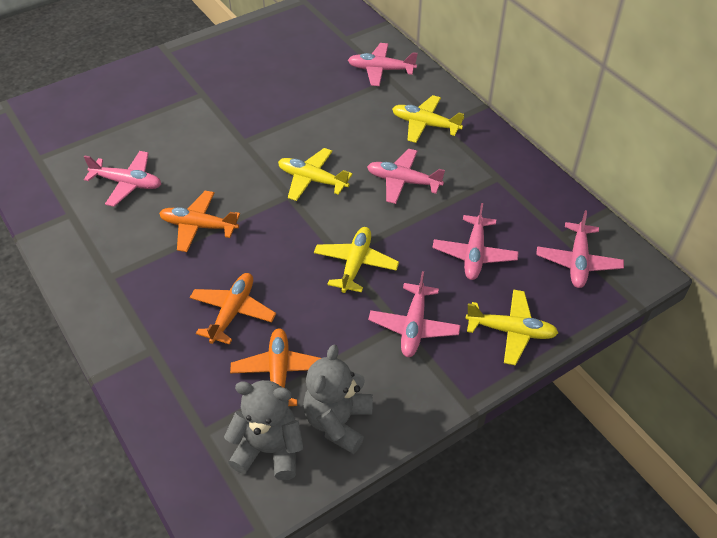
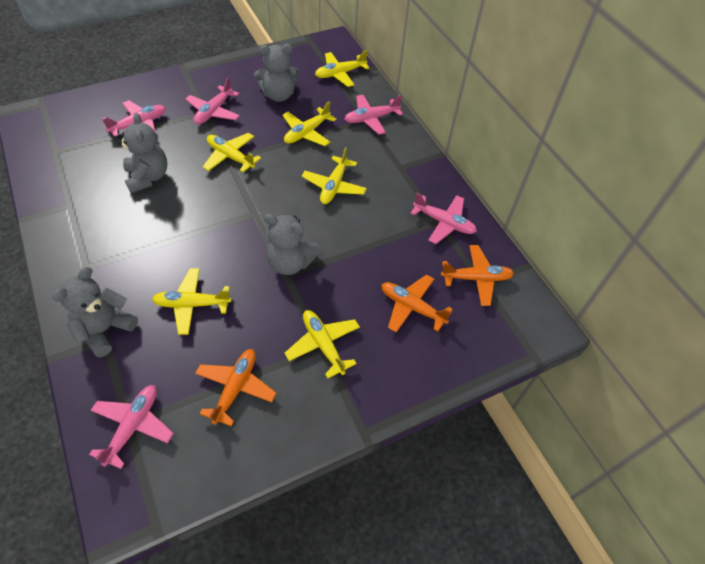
grey teddy bear: [224,380,304,480] [303,345,373,454] = 2 -> [52,267,138,358] [118,113,167,193] [254,44,300,102] [264,214,320,275] = 4
pink plane: [84,151,161,207] [348,43,418,86] [367,149,445,204] [368,271,461,357] [432,203,519,280] [536,210,624,288] = 6 -> [89,385,174,469] [102,100,166,137] [185,77,240,125] [345,95,403,135] [410,193,477,244] = 5
yellow plane: [278,148,353,201] [314,227,399,293] [392,95,464,143] [465,289,558,365] = 4 -> [152,268,231,335] [203,133,261,172] [282,101,336,146] [284,310,360,378] [302,147,367,204] [315,50,369,87] = 6

